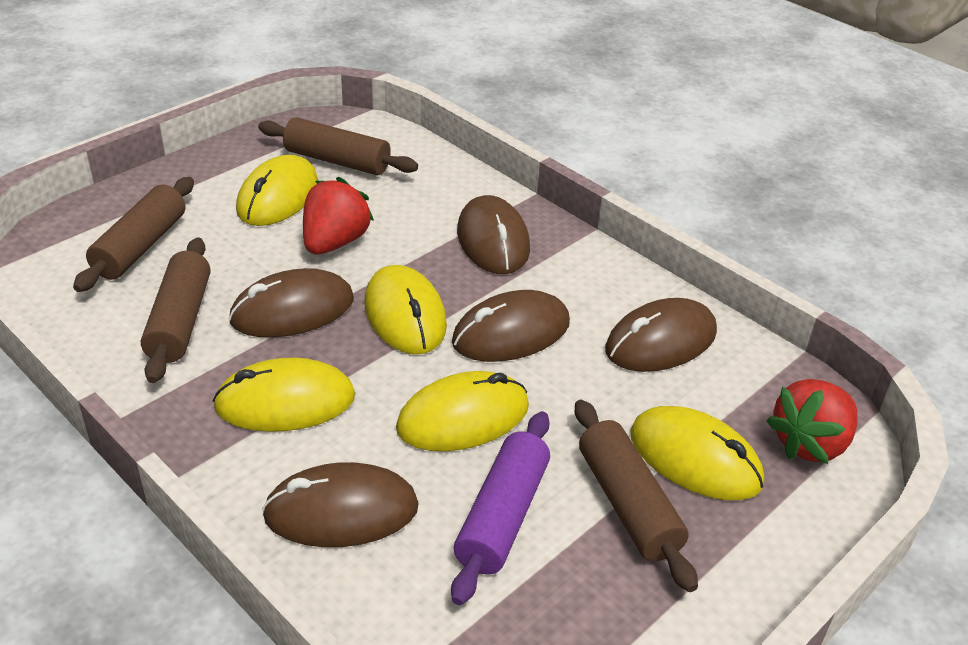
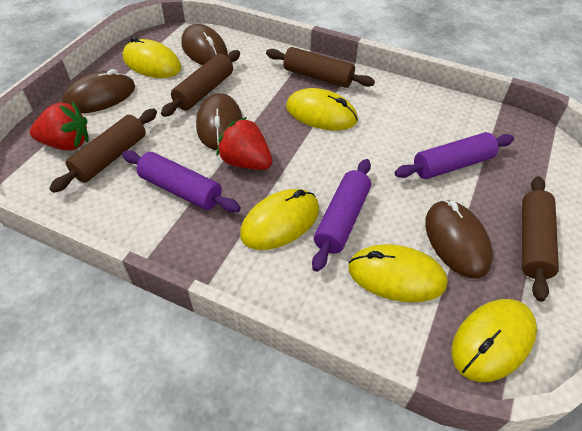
brown mouse: [229,268,354,338] [262,462,419,547] [452,290,570,362] [457,195,530,274] [605,298,717,372] = 5 -> [62,69,135,114] [181,24,228,65] [196,93,242,150] [425,200,493,279] = 4
purple rolling pin: [451,411,550,605] = 1 -> [122,150,241,213] [312,159,371,272] [395,132,514,179] = 3

